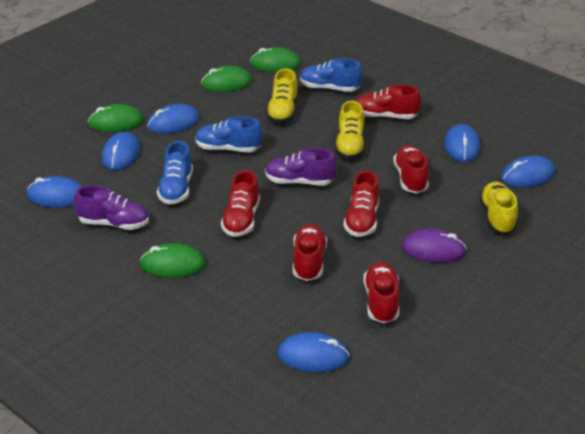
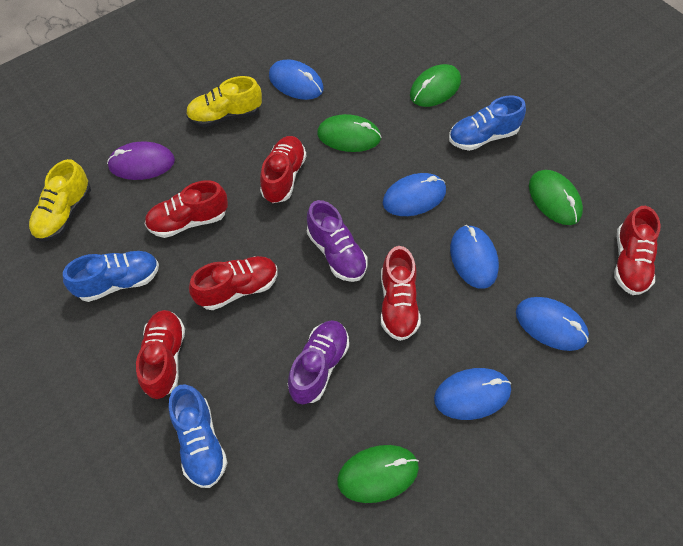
blue mouse: [27,176,83,208] [102,132,140,170] [147,104,200,133] [278,332,350,372] [444,124,481,162] [501,156,555,187] = 6 -> [269,59,324,100] [383,173,446,216] [434,368,511,420] [450,225,499,289] [516,297,589,351] = 5
yellow shoe: [266,69,298,123] [335,101,365,159] [479,182,518,234] = 3 -> [29,159,91,242] [186,76,262,127] = 2

